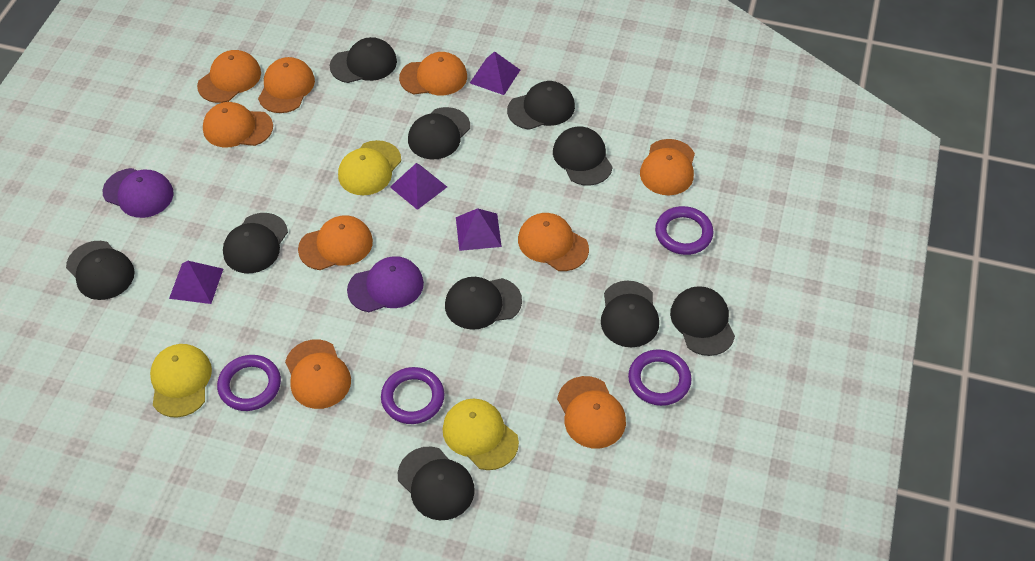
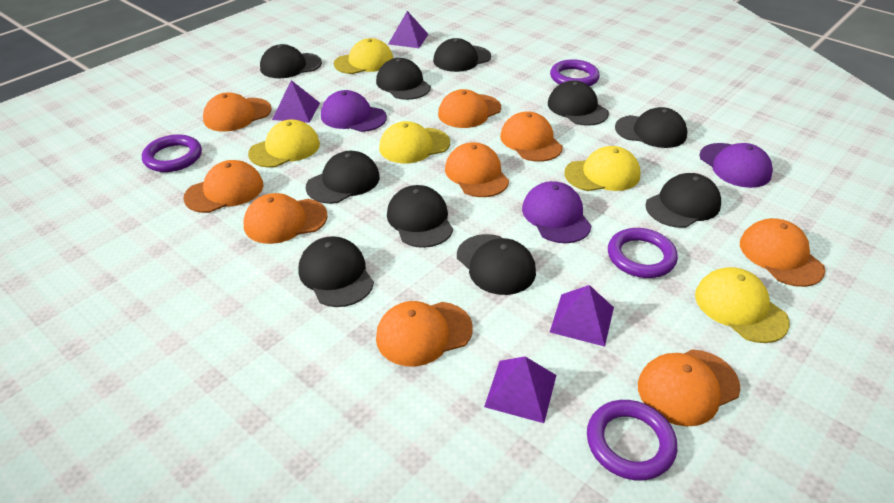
purple cap: [102,168,174,218] [347,256,424,312] = 2 -> [321,90,387,132] [522,181,592,243] [699,143,773,188] = 3
yellow cap: [150,344,212,417] [338,140,401,195] [443,399,519,470] = 3 -> [248,119,320,168] [334,38,393,74] [379,121,450,163] [564,146,640,191] [695,267,790,343] = 5

